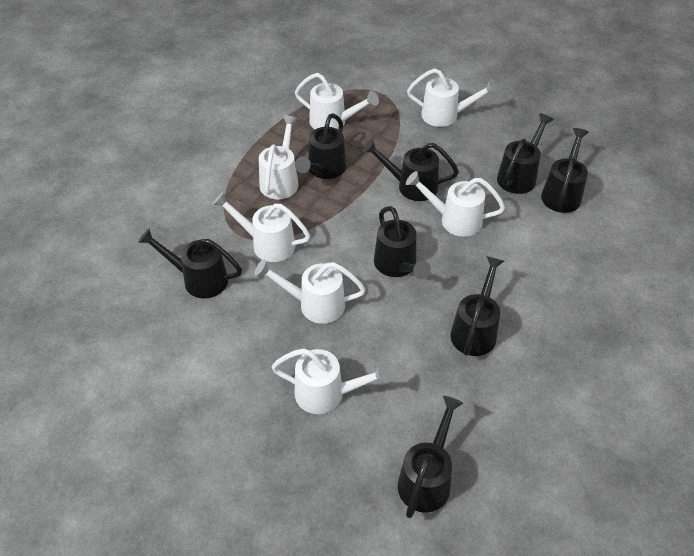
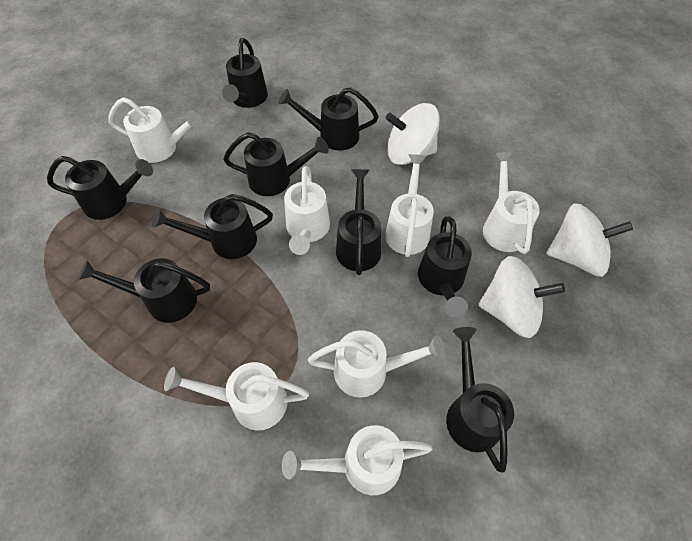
black watering can: [138,228,242,298] [295,113,346,179] [363,139,459,201] [374,206,431,279] [398,396,463,518] [450,256,504,356] [497,113,554,194] [541,128,589,213] = 8 -> [47,156,153,220] [78,258,210,323] [152,194,273,259] [222,38,268,108] [223,132,329,196] [278,87,379,151] [336,169,381,275] [418,216,472,317] [446,327,514,473] = 9
white spinning top: none = 0 -> [385,103,440,165] [478,256,565,338] [546,204,633,277] = 3

